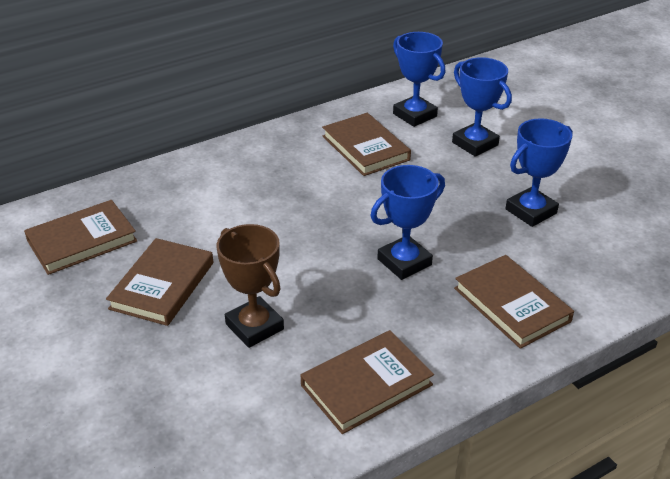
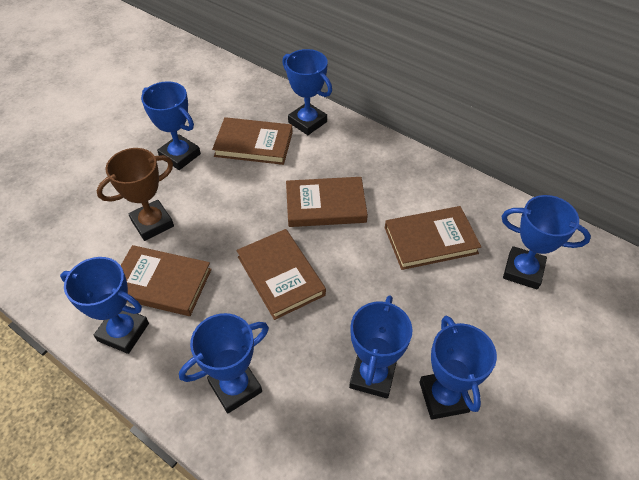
blue trophy: [371,165,445,280] [393,32,446,127] [452,57,512,157] [505,118,573,227] = 4 -> [60,257,149,354] [141,81,201,170] [179,313,269,413] [282,49,332,135] [349,295,413,399] [419,315,497,420] [501,195,591,290] = 7

